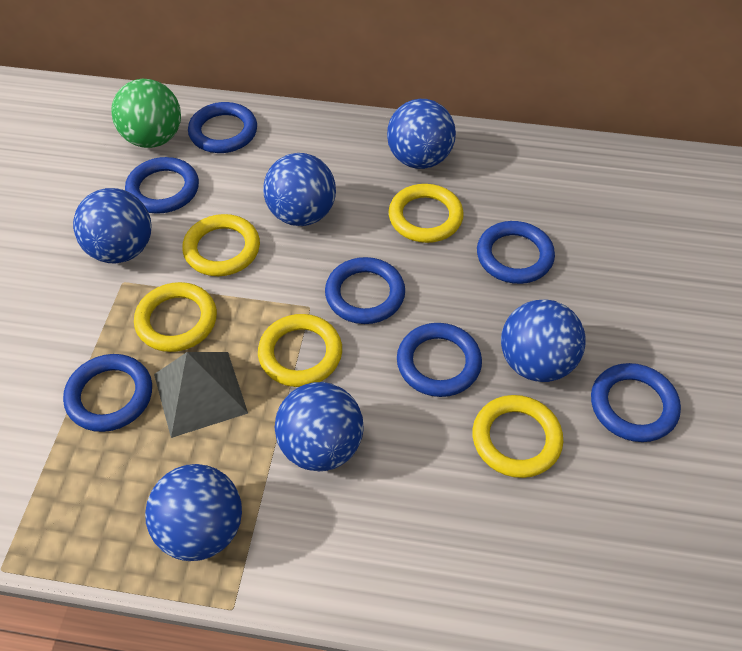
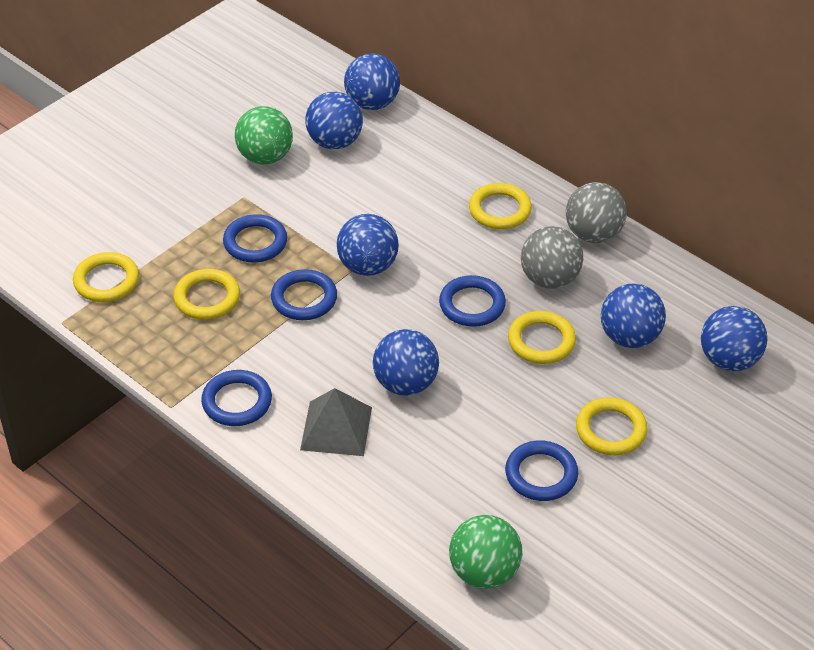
blue ring: [63,354,152,432] [125,157,199,214] [188,102,257,153] [325,257,405,324] [397,323,482,397] [477,221,555,284] [591,363,681,442] = 7 -> [201,370,272,426] [223,214,287,263] [271,269,337,320] [439,275,506,327] [505,440,578,501] = 5
green ball: [111,79,181,148] = 1 -> [235,106,293,165] [449,515,522,589] = 2
grey ball: none = 0 -> [521,226,583,289] [566,182,627,243] = 2

